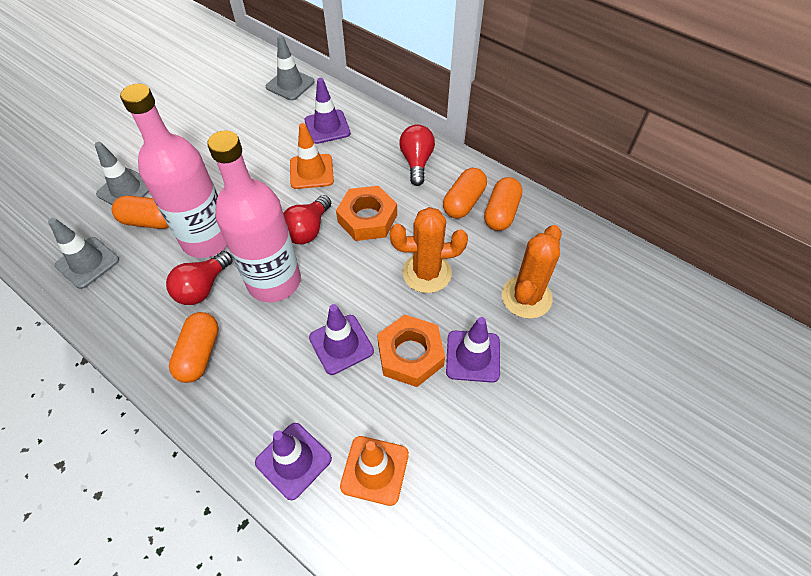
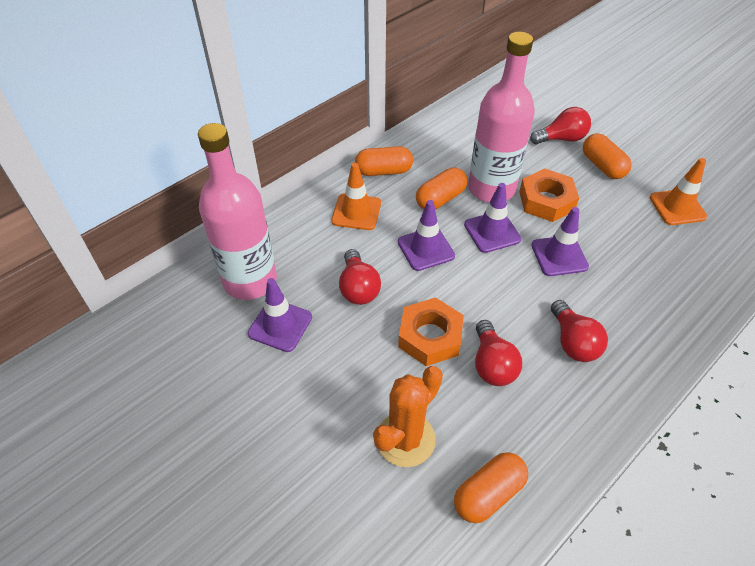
grey traffic cone: [48,218,119,289] [95,142,149,205] [266,35,315,101] = 3 -> none = 0
orange cactus: [390,207,468,293] [502,225,562,319] = 2 -> [373,366,443,467] = 1
red light bulb: [166,251,233,305] [283,195,331,244] [399,124,435,186] = 3 -> [339,249,381,305] [475,320,522,386] [530,107,591,145] [551,300,608,362] = 4

